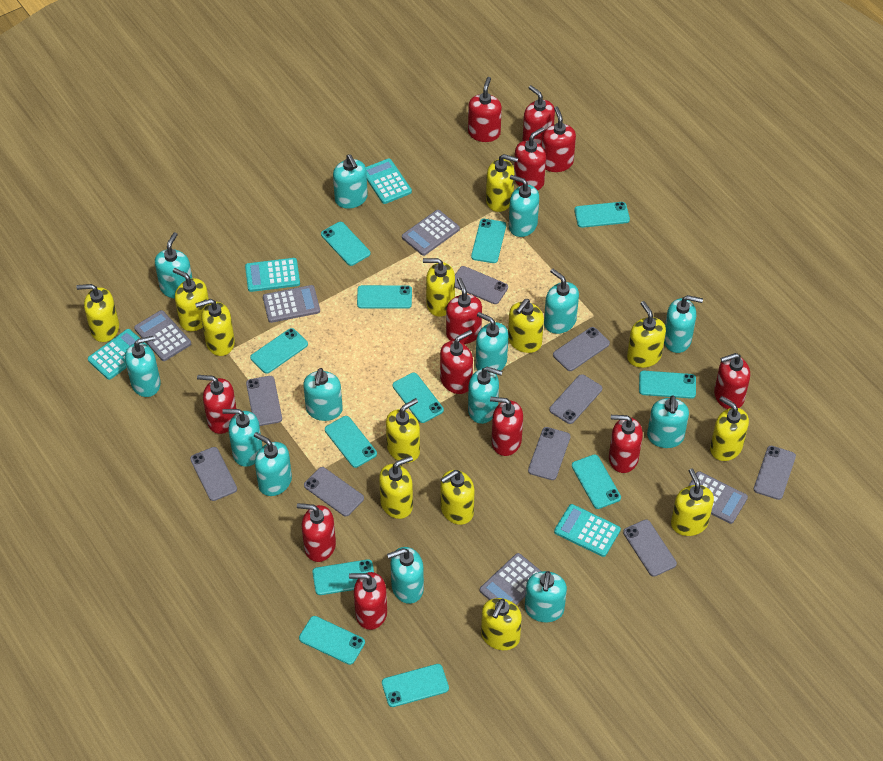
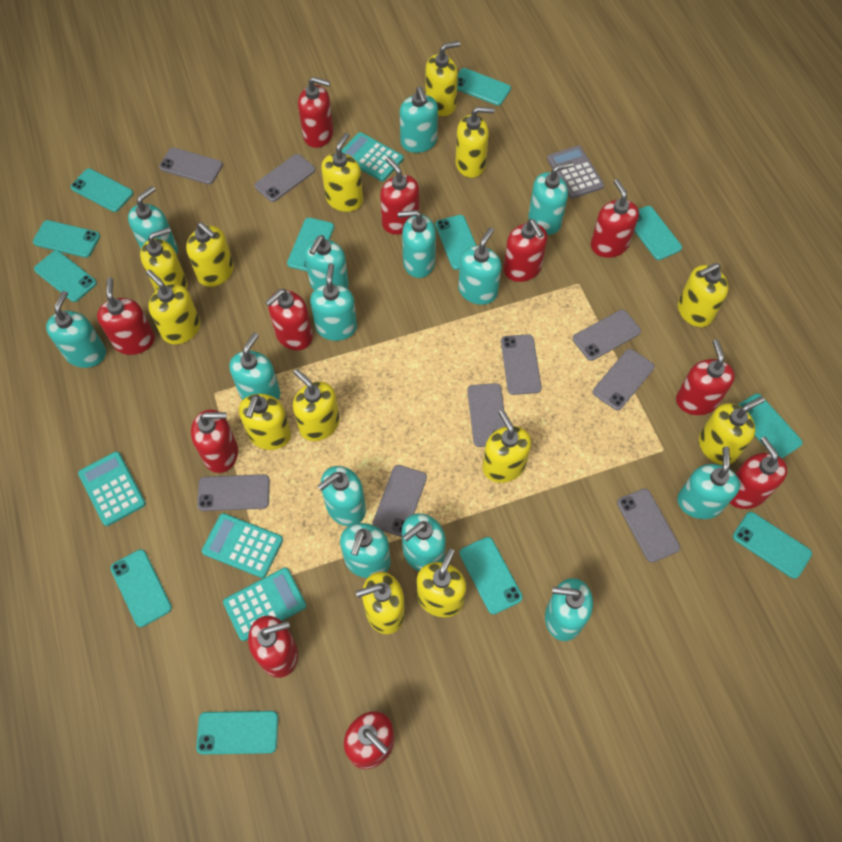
grey calculator: [134,310,191,361] [263,285,320,323] [402,210,460,256] [480,553,542,605] [689,471,748,524] = 5 -> [547,145,604,199] = 1
red soap dispenser: [197,375,237,434] [297,503,336,562] [349,572,387,630] [440,330,473,394] [446,278,482,344] [468,77,502,142] [490,397,523,456] [514,127,546,190] [523,85,555,146] [542,107,576,172] [609,415,643,473] [714,353,750,409] = 12 -> [97,278,155,355] [191,409,238,473] [248,616,298,678] [265,289,313,350] [298,77,333,148] [344,711,395,769] [380,157,419,235] [503,219,548,282] [591,179,639,258] [676,339,735,415] [730,437,787,509] = 11

